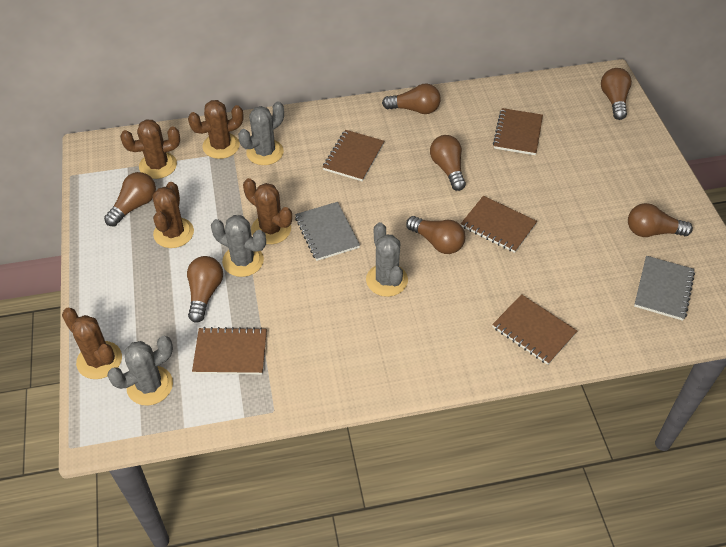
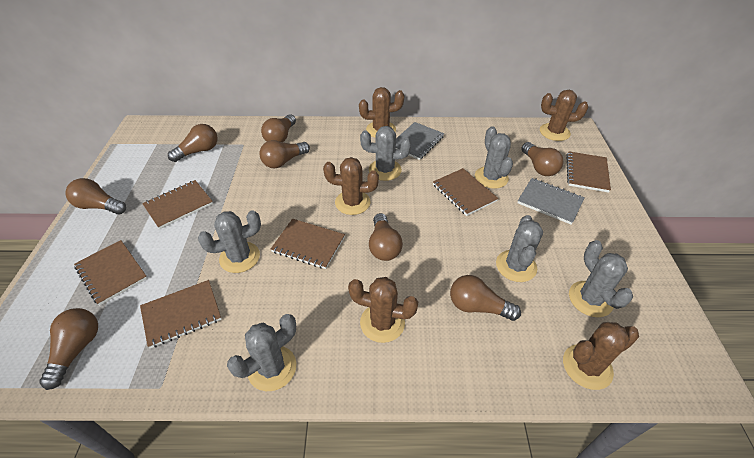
brown light bulb: [104,172,156,226] [187,256,223,323] [382,84,441,114] [406,216,465,254] [430,135,466,191] [601,68,632,120] [628,203,693,237] = 7 -> [39,308,98,390] [65,178,126,215] [168,124,218,162] [259,140,310,168] [261,114,296,142] [369,213,403,261] [450,275,521,321] [521,142,563,176] = 8
brown notebook: [192,327,267,374] [323,130,384,181] [461,196,537,253] [492,294,577,365] [493,108,543,155] = 5 -> [74,240,147,306] [140,280,221,348] [142,180,213,229] [271,219,345,269] [433,168,498,216] [566,151,611,193] = 6
grey cactus: [107,336,173,406] [211,215,266,277] [238,101,284,165] [366,222,408,297] = 4 -> [198,210,261,273] [227,314,296,391] [360,126,411,181] [475,126,513,189] [496,215,543,282] [569,240,633,317] = 6

